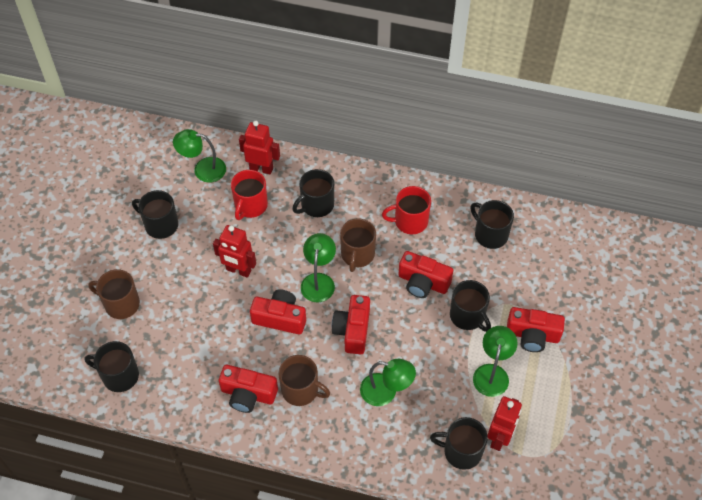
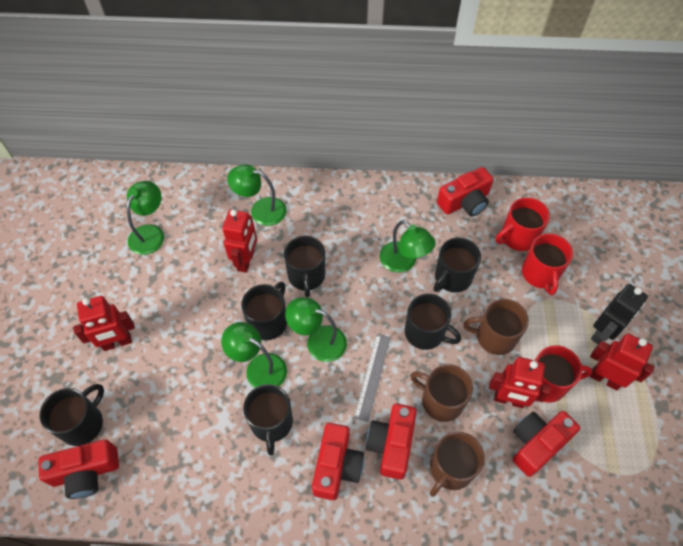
black robot: none = 0 -> [591,284,648,344] = 1
green lamp: [173,129,226,183] [301,233,336,302] [360,359,416,406] [473,326,518,397] = 4 -> [126,181,164,255] [221,322,287,388] [227,164,287,226] [285,297,347,362] [380,220,435,273] = 5
grey ruler: none = 0 -> [354,334,391,422] = 1
red mug: [231,170,268,220] [382,186,431,234] = 2 -> [496,197,550,251] [522,234,573,295] [535,345,592,403] = 3
red robot: [213,225,256,278] [239,121,280,175] [487,396,522,451] = 3 -> [73,296,135,351] [222,209,257,273] [489,357,551,408] [590,334,654,390] = 4

